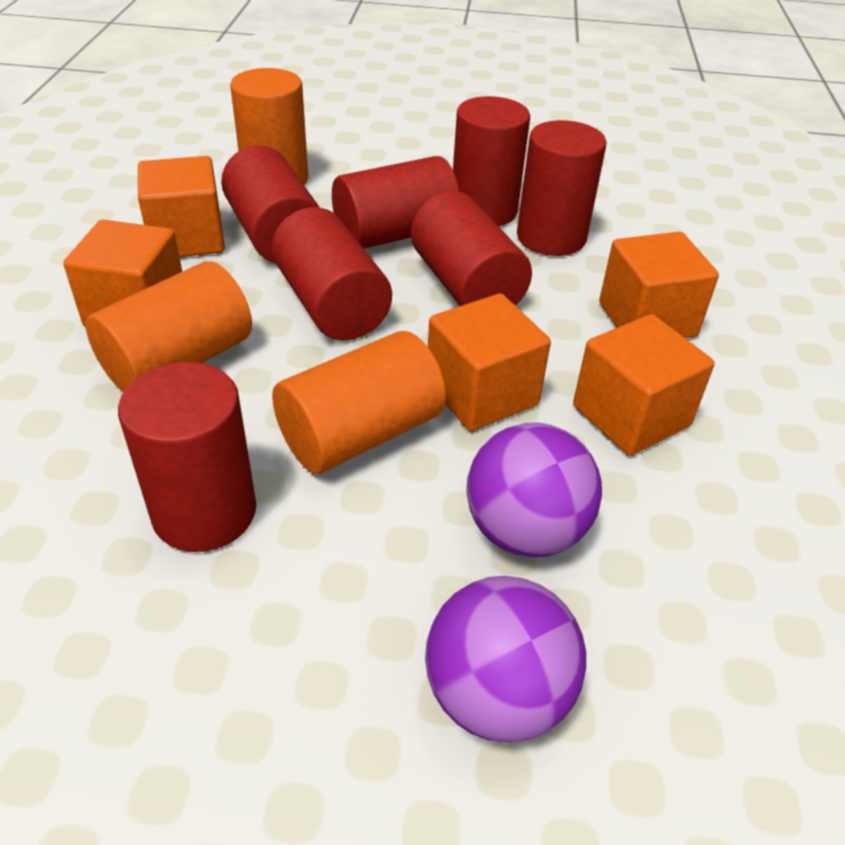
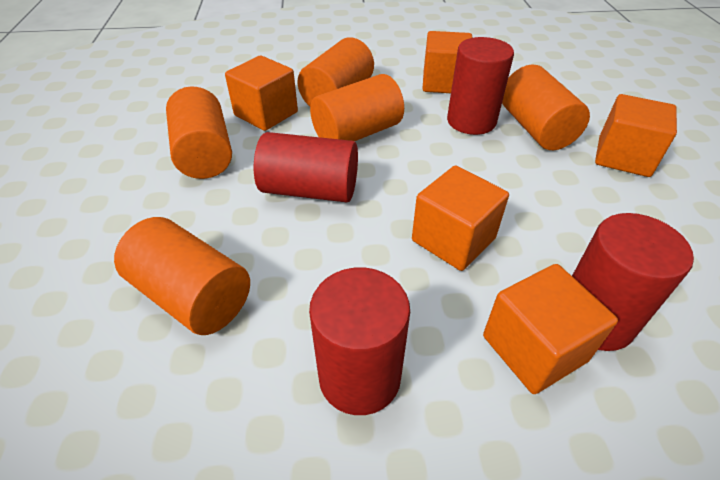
orange cylinder: [85,261,252,392] [230,68,308,186] [272,331,446,474] = 3 -> [114,217,250,335] [166,86,232,179] [297,37,374,106] [310,74,404,141] [502,65,590,150] = 5
purple ball: [425,576,586,742] [466,422,602,557] = 2 -> none = 0
red cylinder: [118,362,256,552] [221,145,320,263] [272,207,392,340] [332,156,459,249] [411,191,532,306] [453,96,530,226] [517,120,606,256] = 7 -> [254,132,358,202] [309,268,410,415] [447,37,514,135] [572,213,694,351] = 4

